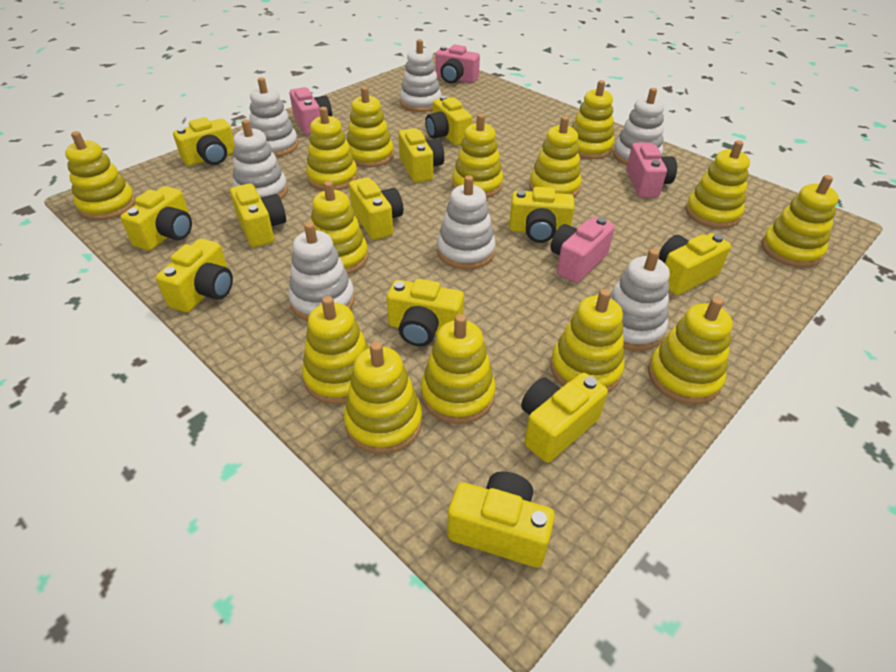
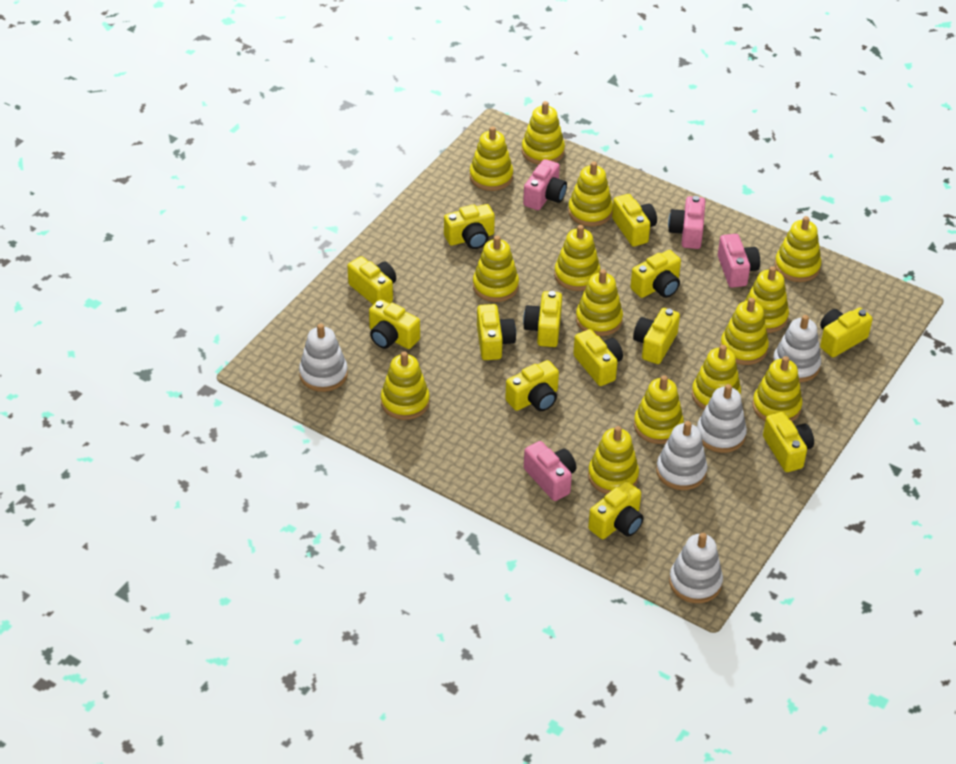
white stacking toy: [233,119,288,199] [249,77,298,157] [288,222,355,321] [400,39,442,112] [437,175,496,270] [610,249,670,351] [613,88,664,165] = 7 -> [299,324,348,392] [656,421,707,490] [669,533,723,603] [697,384,747,453] [772,315,821,382] = 5
yellow camera: [121,186,192,251] [156,238,233,312] [173,117,235,166] [230,183,286,247] [349,177,403,240] [387,279,464,346] [398,128,444,183] [425,96,472,146] [447,471,555,568] [509,187,574,243] [521,373,608,463] [659,233,731,295] = 12 -> [348,256,396,305] [369,299,420,349] [444,204,495,249] [477,304,516,360] [505,360,559,411] [523,291,562,347] [573,329,623,386] [588,481,644,539] [612,194,657,247] [630,250,681,298] [633,308,680,364] [763,412,814,472] [820,307,873,357] = 13

